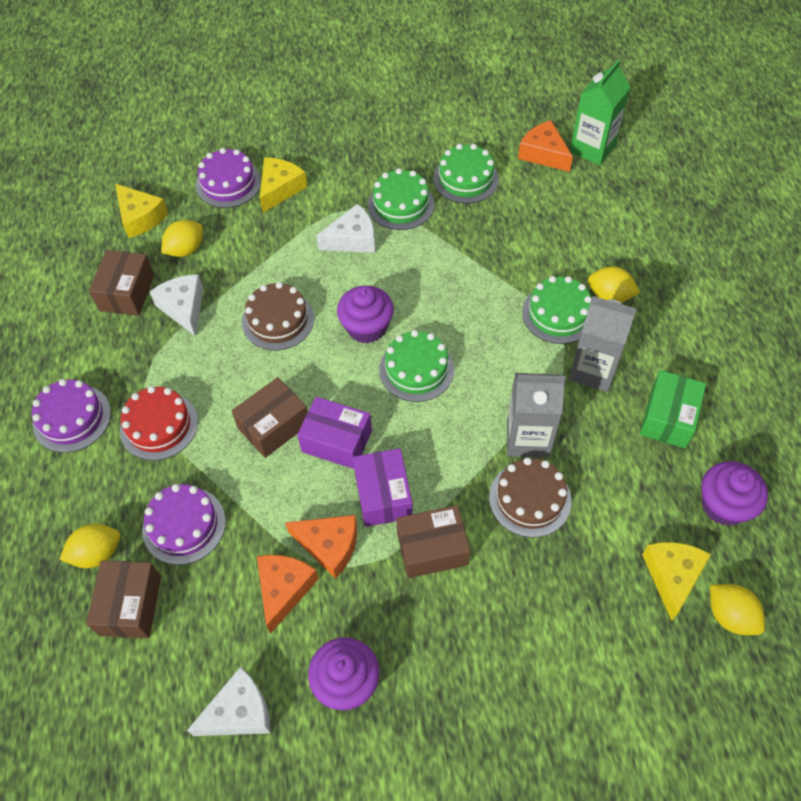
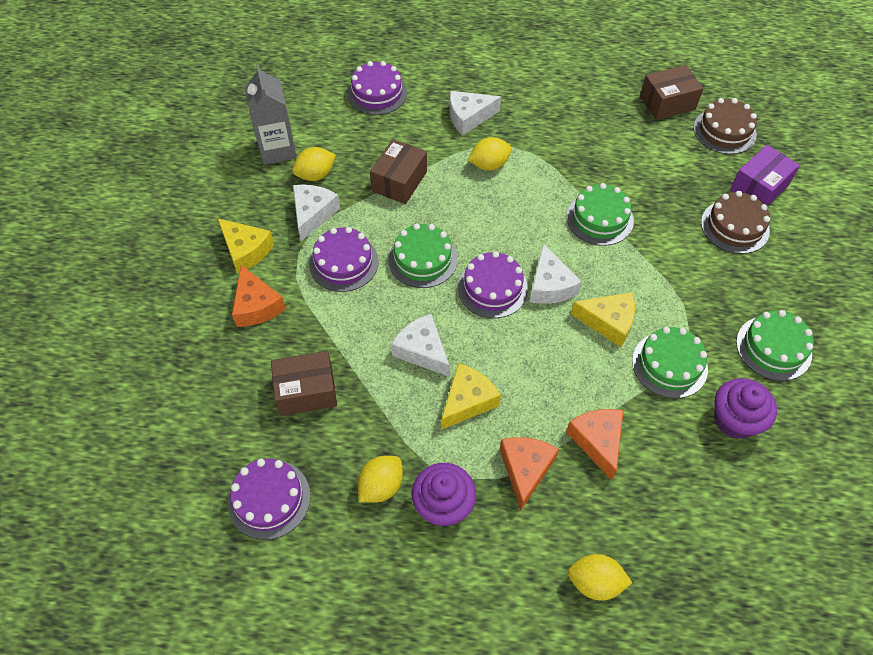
brown box: [86,561,161,638] [89,250,155,316] [232,377,308,458] [396,505,471,578] = 4 -> [271,351,337,416] [370,139,427,204] [640,65,703,120] = 3
green box: [640,370,706,448] = 1 -> none = 0
green carton: [570,60,631,165] = 1 -> none = 0
grey carton: [507,373,566,458] [569,296,637,392] = 2 -> [245,64,297,165] = 1
purple box: [297,397,372,469] [353,448,413,527] = 2 -> [730,145,800,206] = 1
purple cake: [32,379,111,453] [142,484,226,565] [196,148,261,208] = 3 -> [228,459,310,540] [309,227,379,292] [347,61,407,115] [458,251,528,318] = 4
purple cupcake: [308,637,380,710] [337,286,394,343] [701,461,768,526] = 3 -> [412,463,476,527] [714,378,777,439] = 2
red cake: [120,386,198,461] = 1 -> none = 0
white cheese: [150,274,204,336] [187,666,271,736] [316,204,375,253] = 3 -> [293,184,340,241] [391,314,449,377] [450,91,501,135] [530,243,582,304] = 4

